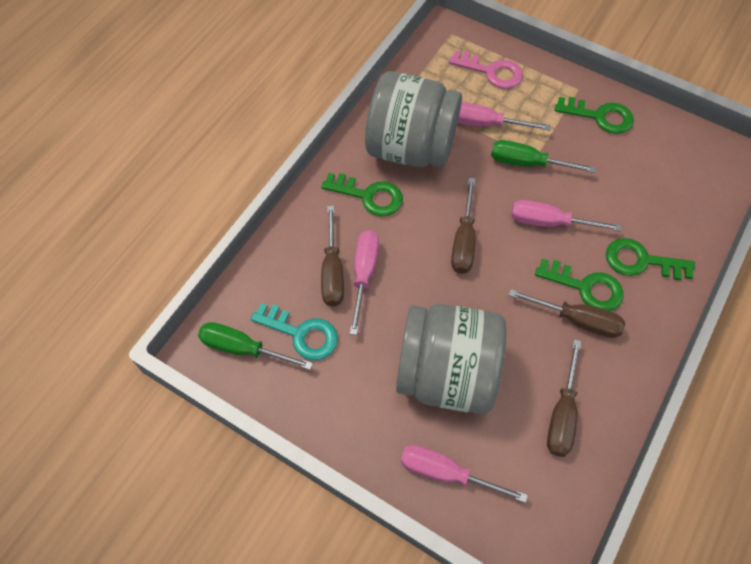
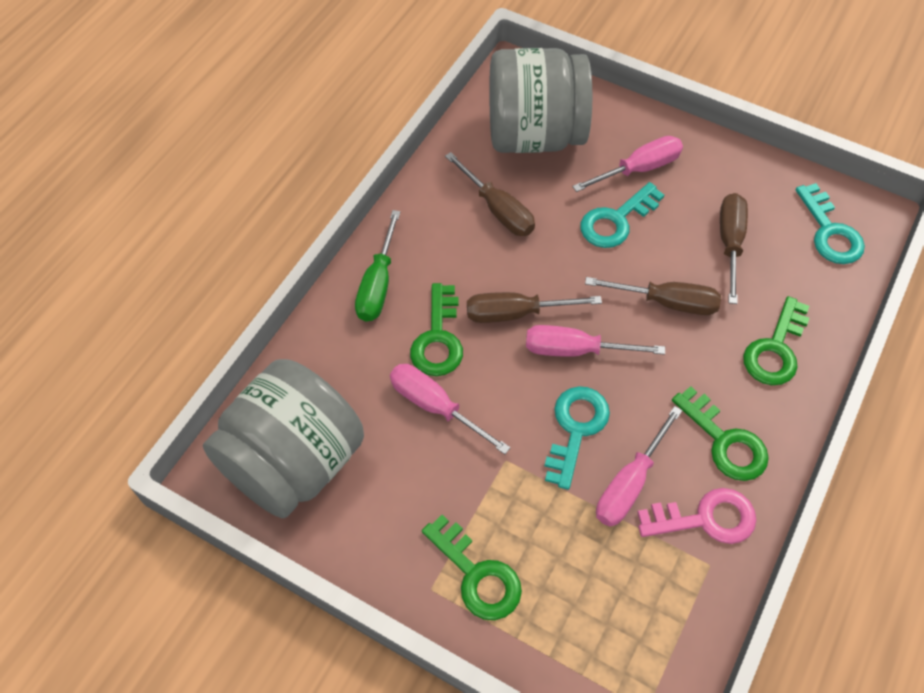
green screwdriver: [198,322,313,370] [491,140,596,173] = 2 -> [355,210,400,322] = 1
turquoise key: [251,303,338,360] = 1 -> [544,386,610,490] [580,182,664,248] [795,183,865,264] = 3

